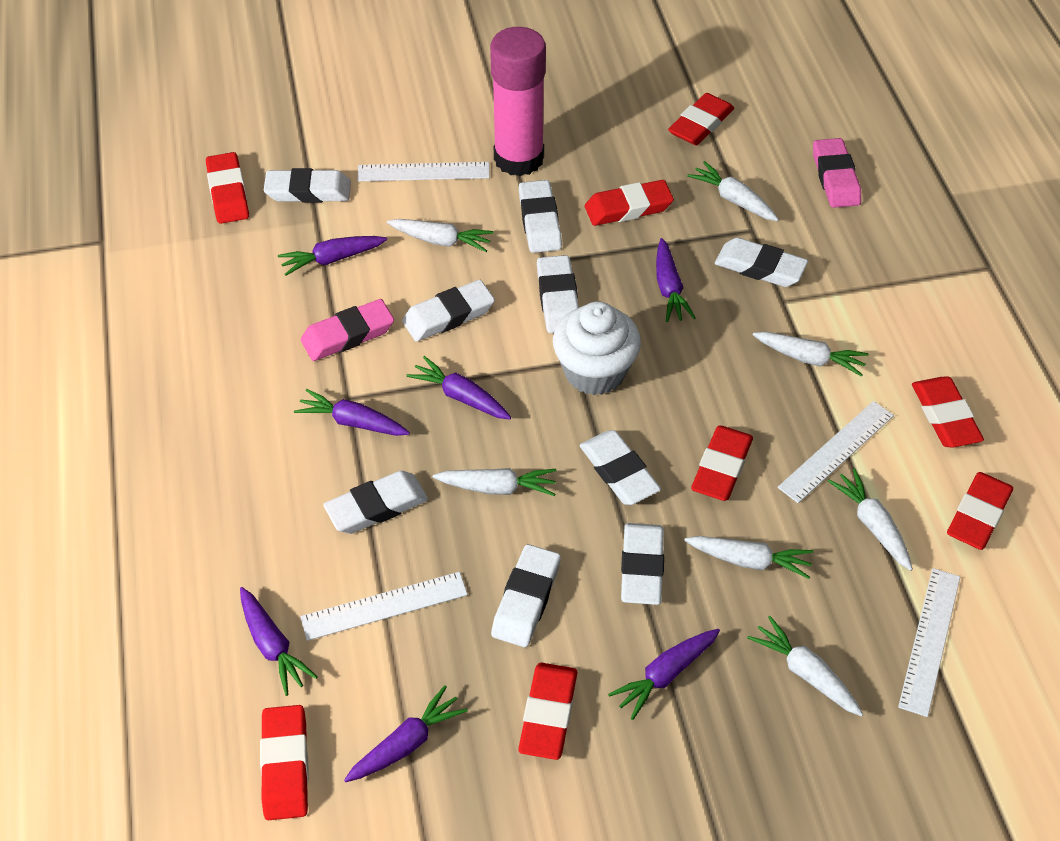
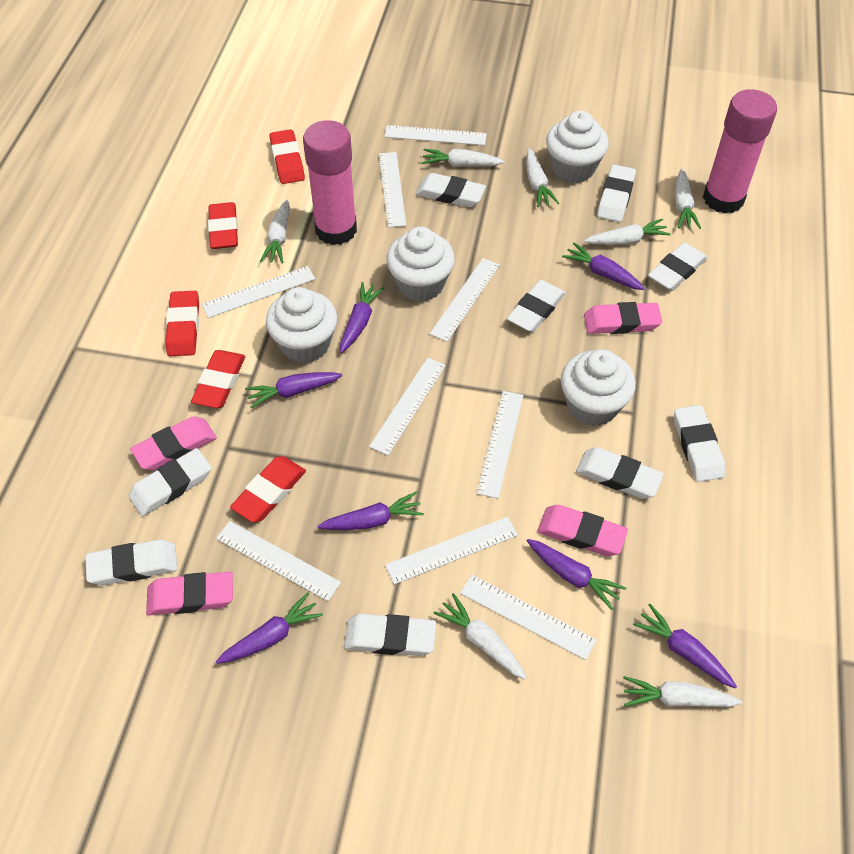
pink eraser: [301,299,394,361] [813,138,861,208] = 2 -> [130,416,217,471] [146,572,233,615] [538,505,628,556] [584,302,662,334] = 4
pink glue stick: [490,27,546,176] = 1 -> [303,120,357,245] [703,89,777,214] = 2
red eraser: [206,152,249,224] [260,705,309,820] [518,663,577,760] [585,180,674,226] [668,93,734,145] [691,426,753,501] [912,377,984,448] [947,472,1013,550] = 8 -> [165,291,199,356] [191,350,245,408] [208,202,238,249] [230,456,306,523] [270,129,305,184] = 5
white cupcake: [553,301,641,395] = 1 -> [266,287,337,363] [386,227,455,302] [546,111,609,183] [561,349,636,426] = 4
white ruler: [300,572,468,641] [357,162,490,182] [778,401,894,503] [898,568,960,717] = 4 -> [202,266,315,318] [216,521,341,601] [369,358,446,455] [379,152,406,227] [384,125,487,145] [385,517,518,585] [430,258,500,342] [460,574,596,660] [477,391,523,499] = 9

